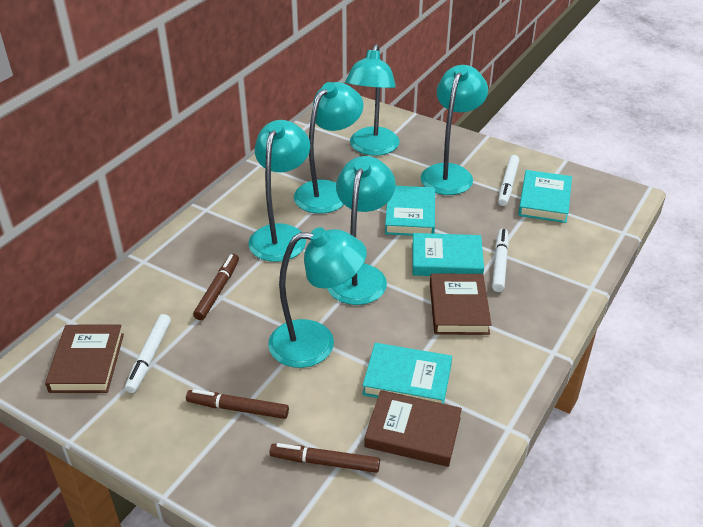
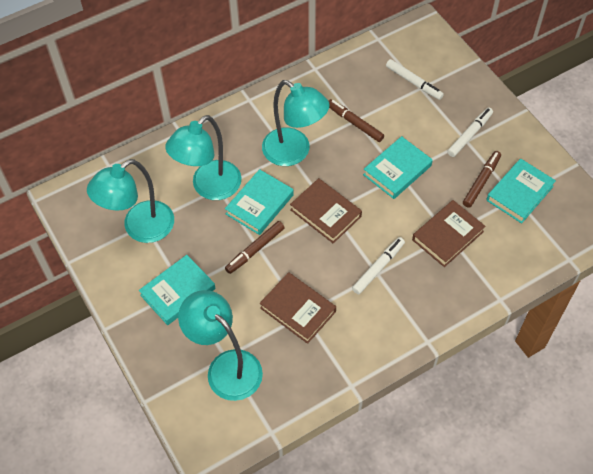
turquoise lamp: [248,120,310,262] [268,227,367,368] [294,82,363,214] [327,156,396,305] [345,44,399,156] [421,65,488,195] = 6 -> [87,159,174,243] [165,115,242,200] [178,290,263,401] [262,80,330,166] = 4

